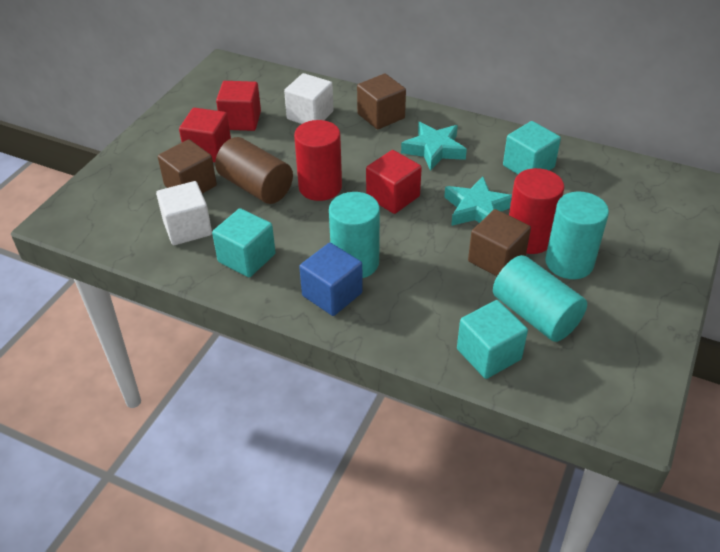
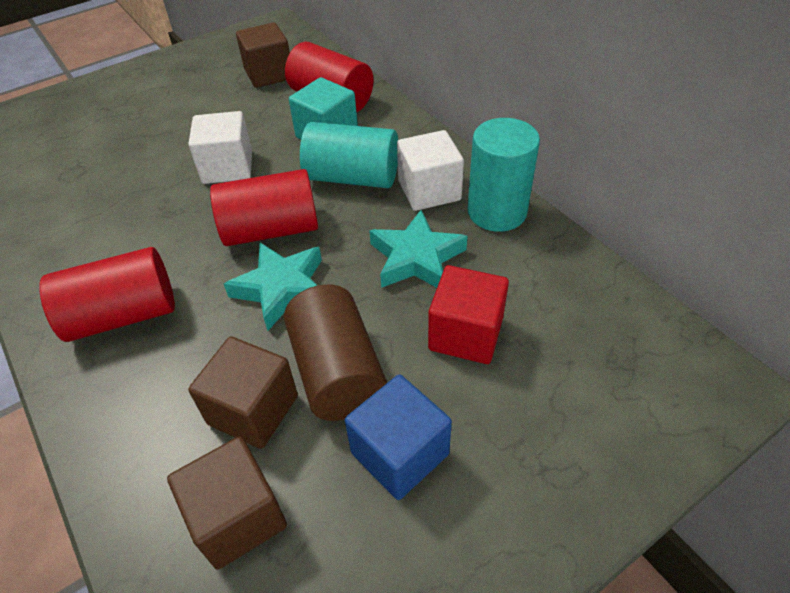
red cube: [179,108,231,162] [216,81,261,131] [366,150,422,214] = 3 -> [428,265,509,364] = 1
red cylinder: [294,120,342,201] [509,168,564,254] = 2 -> [39,247,175,342] [210,169,318,246] [285,42,374,112] = 3
turquoise cube: [212,208,276,277] [457,300,528,379] [503,121,561,174] = 3 -> [289,77,358,139] = 1
turquoise cylinder: [329,192,380,278] [493,255,587,342] [545,192,609,279] = 3 -> [300,122,398,188] [468,118,540,232] = 2

